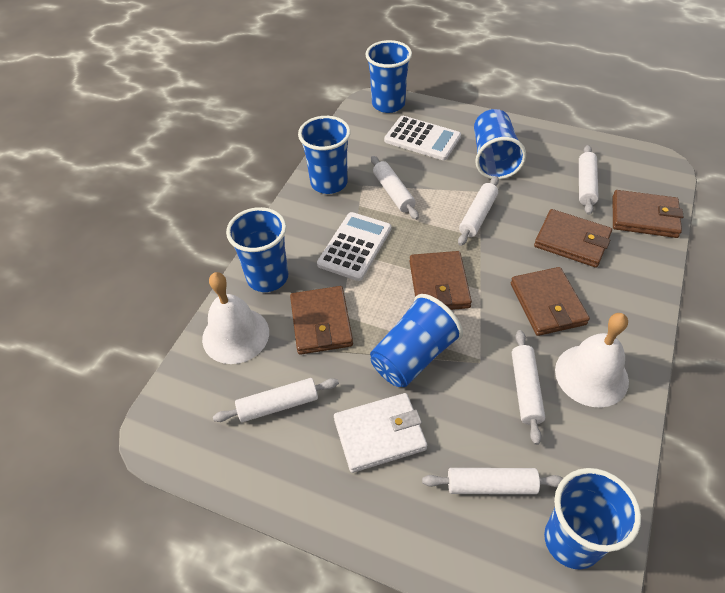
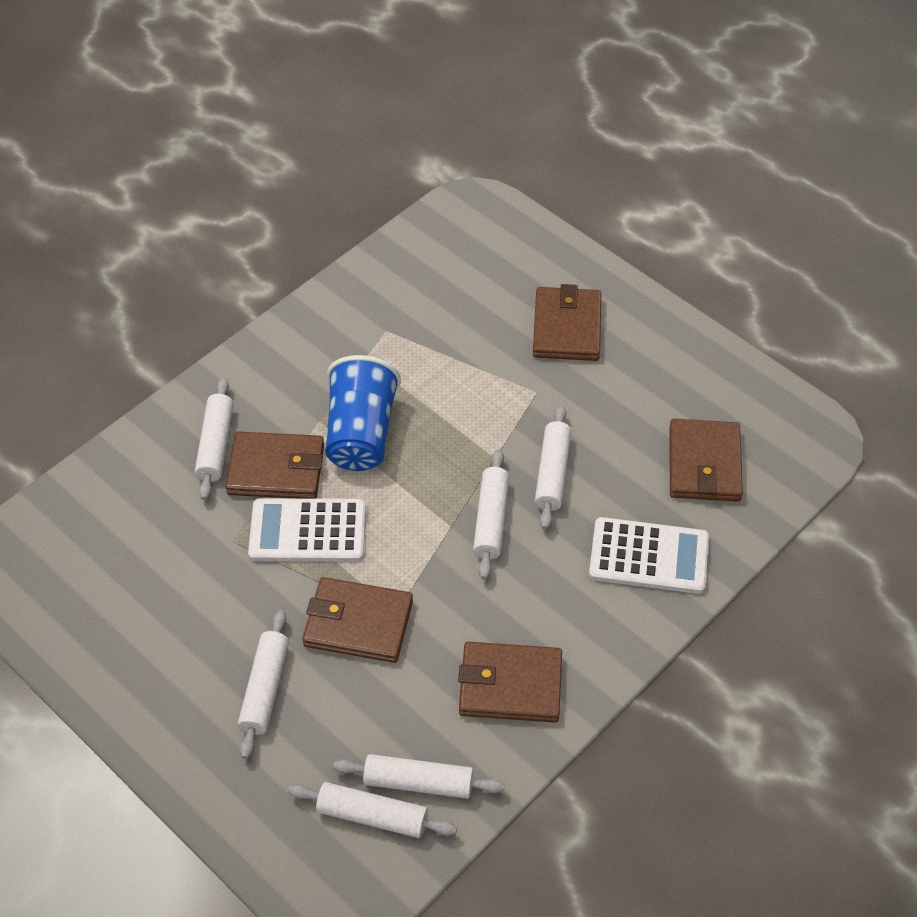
blue cup: [226,207,288,292] [298,116,351,194] [365,40,412,113] [370,294,463,387] [474,109,526,180] [544,468,641,570] = 6 -> [325,355,401,471] = 1
white bell: [202,272,269,364] [555,313,629,408] = 2 -> none = 0
white wallet: [334,393,427,473] = 1 -> none = 0

